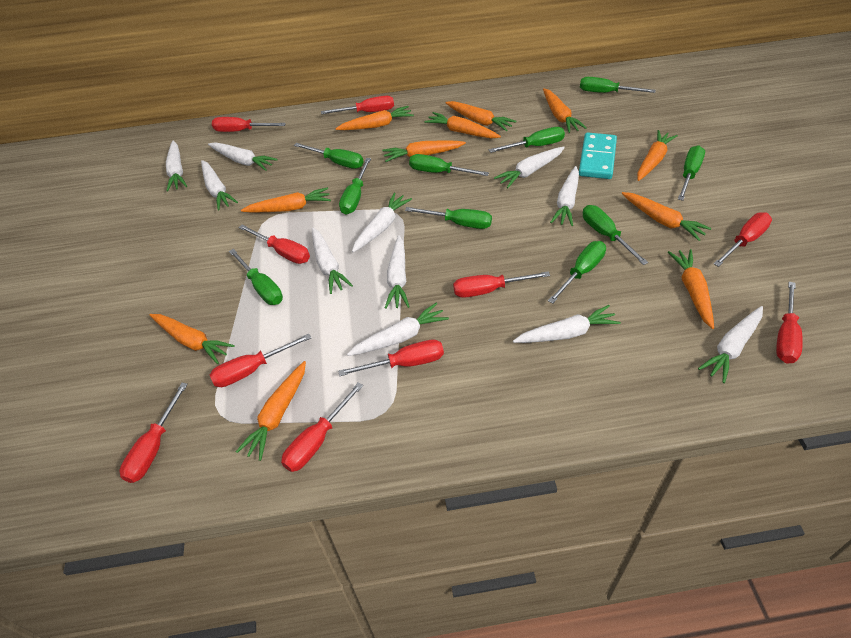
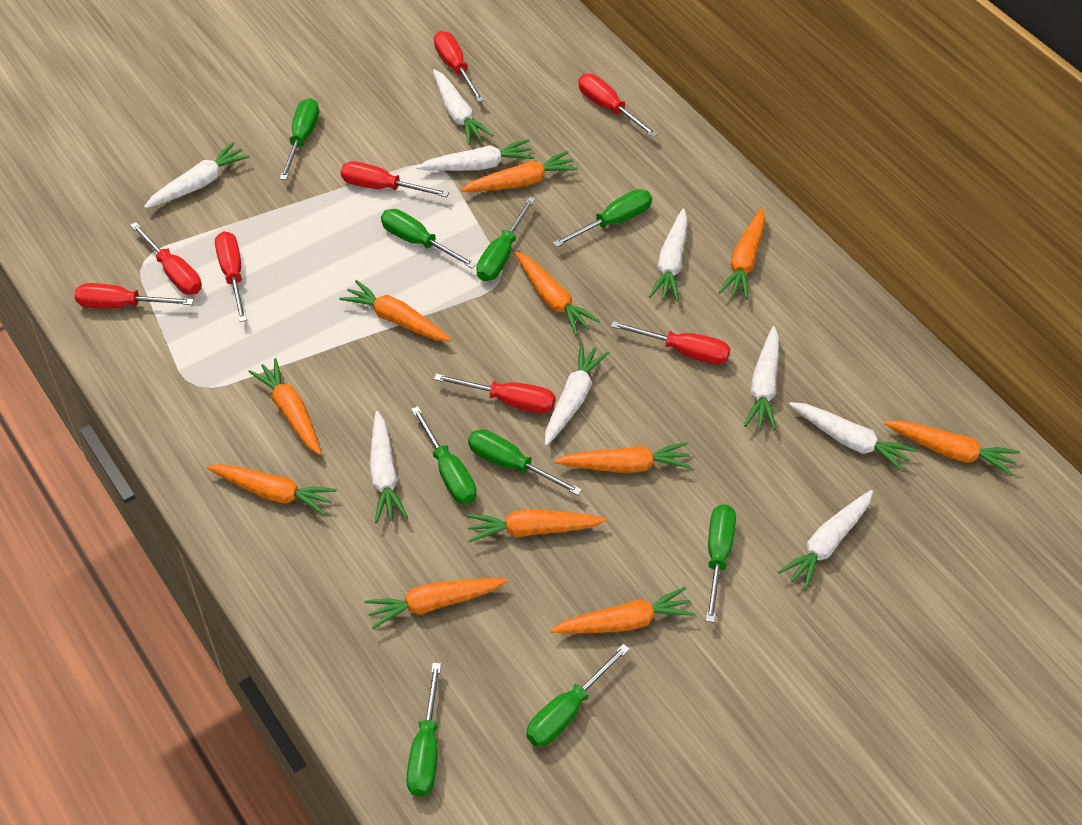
green screwdriver: [229,249,283,305] [294,143,364,169] [339,158,371,214] [405,207,492,229] [409,154,489,176] [489,127,565,153] [548,241,606,304] [580,77,656,93] [583,205,648,265] [678,145,705,201] = 10 -> [279,98,319,180] [381,209,477,269] [406,663,441,797] [411,406,477,504] [468,429,582,496] [476,197,536,281] [526,644,630,747] [553,189,652,247] [706,504,736,623] = 9
red screwdriver: [120,383,188,483] [210,334,311,387] [212,117,286,132] [238,225,310,264] [281,382,363,472] [321,96,394,114] [338,339,444,376] [453,271,550,298] [713,212,772,267] [776,282,803,363] = 10 -> [74,283,194,309] [130,222,202,295] [215,231,247,322] [341,161,449,197] [434,31,484,102] [434,373,555,414] [578,74,658,137] [611,321,730,365] = 8
turquoise domino: [579,132,617,179] = 1 -> none = 0
white carrot: [166,141,187,192] [201,160,238,210] [208,142,278,171] [312,228,353,294] [347,302,449,356] [352,192,412,252] [385,235,410,309] [494,147,565,188] [513,305,621,343] [550,166,579,226] [698,306,763,383] = 11 -> [144,142,250,208] [369,411,408,523] [416,139,534,171] [433,69,493,145] [545,343,609,446] [649,208,688,301] [744,326,779,431] [778,490,873,591] [789,402,917,473] = 9

